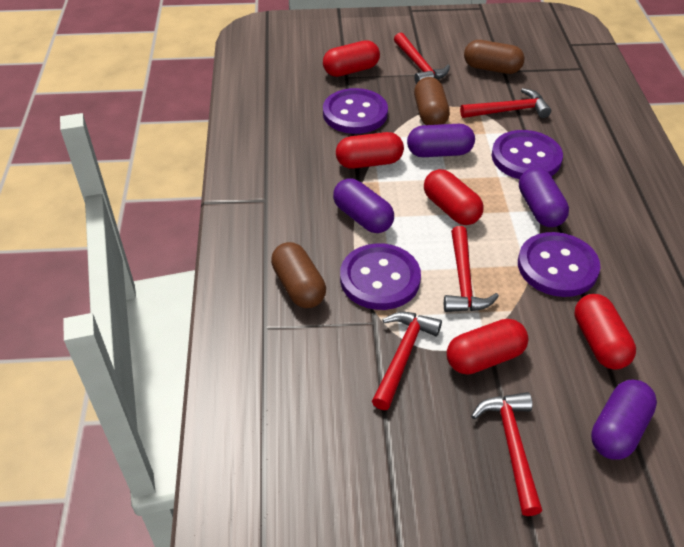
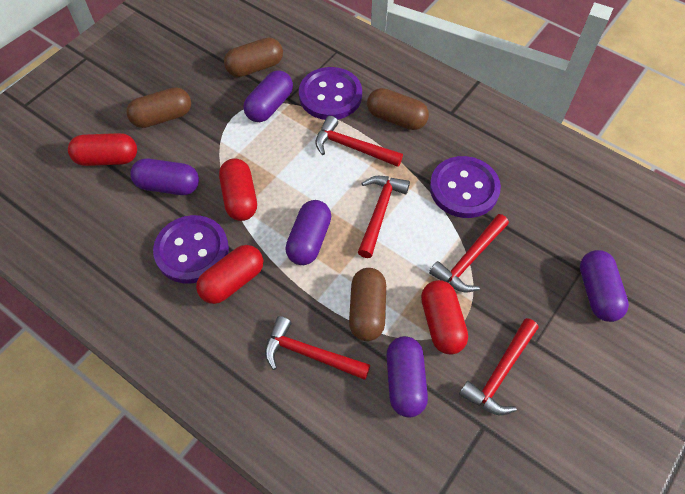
brown capsule: [271,242,326,308] [414,77,450,125] [464,40,525,74] = 3 -> [126,87,191,128] [224,37,283,77] [349,268,386,341] [367,88,429,130] = 4
purple button: [323,88,388,134] [340,243,421,310] [492,130,563,179] [518,232,600,297] = 4 -> [153,215,229,284] [299,67,362,120] [430,156,501,218] = 3
purple capsule: [333,178,394,233] [407,124,475,157] [519,167,569,227] [591,380,657,460] = 4 -> [130,158,199,195] [243,70,293,122] [285,200,331,265] [386,336,428,417] [580,250,629,322] = 5
red capsule: [323,40,380,77] [336,132,404,169] [424,169,484,225] [447,319,529,375] [574,294,636,370] = 5 -> [68,133,137,166] [196,245,263,304] [219,158,257,221] [421,280,468,355] = 4

